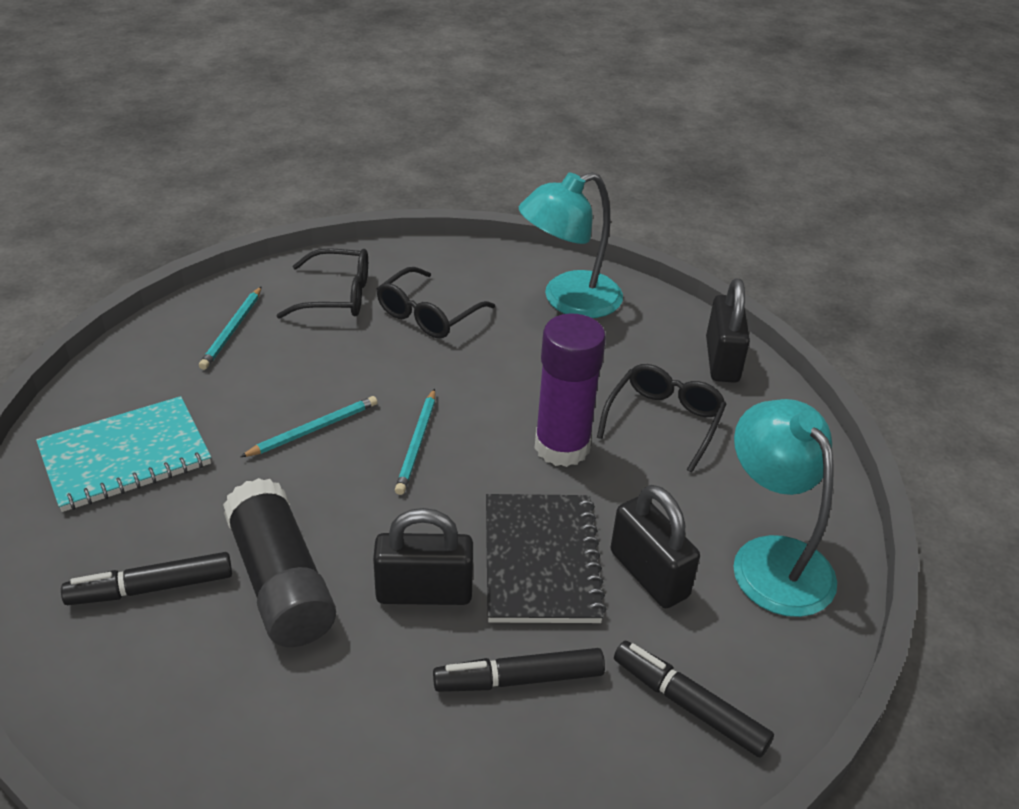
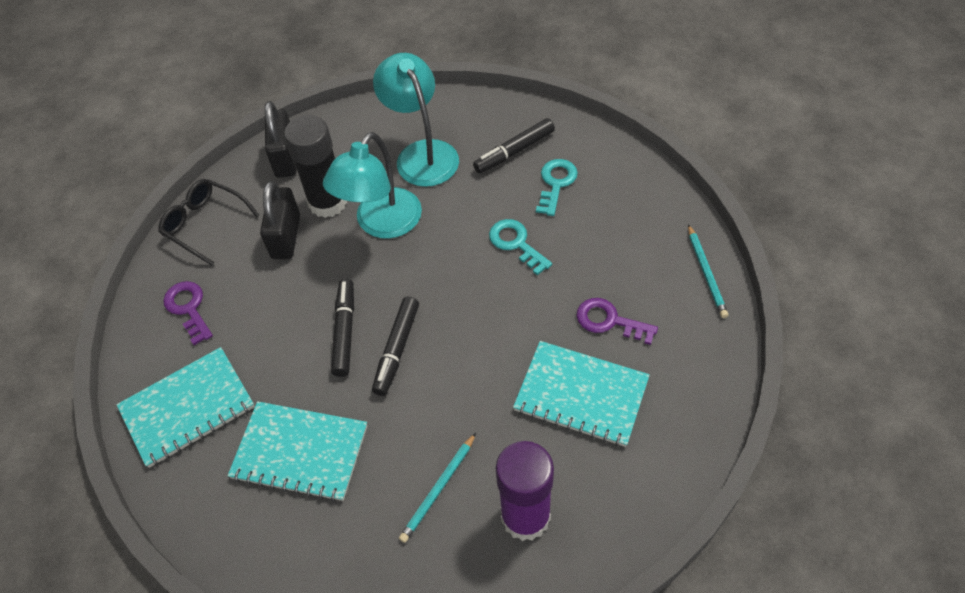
black glasses: [276,248,368,319] [377,267,495,339] [597,364,726,473] = 3 -> [158,179,259,266] = 1
black notebook: [486,494,607,623] = 1 -> none = 0
black padlock: [373,508,473,605] [611,485,700,608] [706,278,750,383] = 3 -> [260,181,300,259] [265,101,296,178] = 2
purple key: none = 0 -> [163,281,213,345] [576,298,658,345] = 2
turquoise key: none = 0 -> [489,219,552,276] [536,159,578,216] = 2
turquoise notebook: [36,396,211,512] = 1 -> [116,347,255,468] [228,401,367,502] [513,341,650,447] = 3
turquoise pencil: [199,286,262,370] [240,396,378,457] [395,388,435,495] = 3 -> [399,433,476,543] [688,224,728,318] = 2

